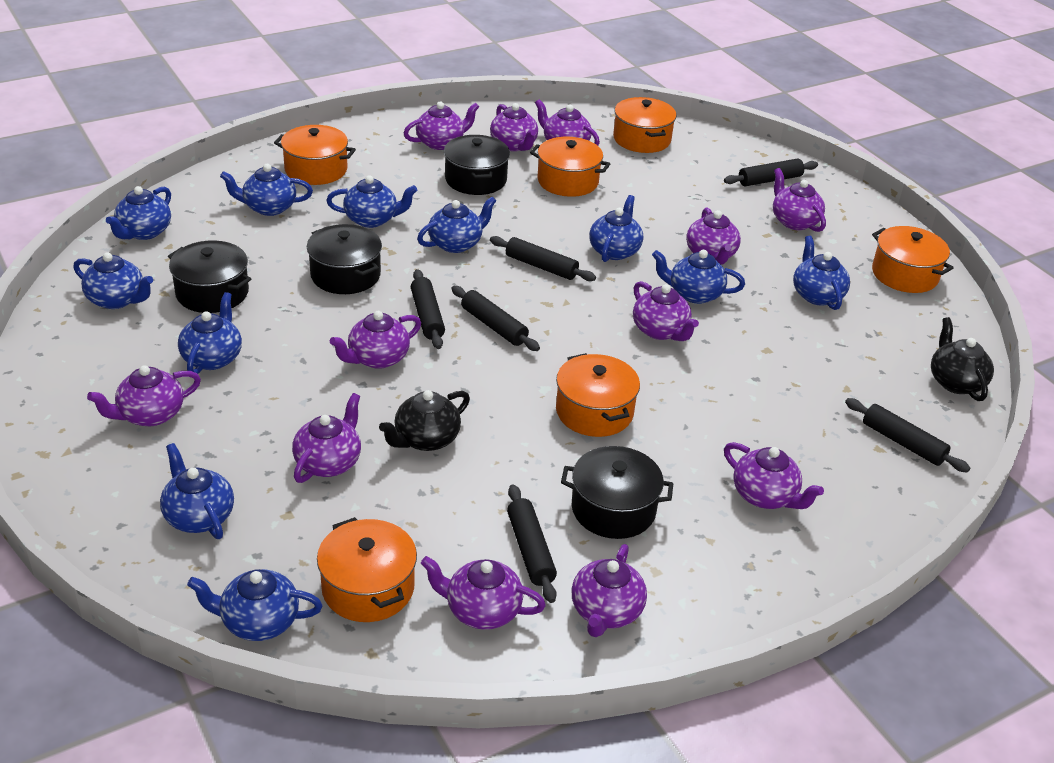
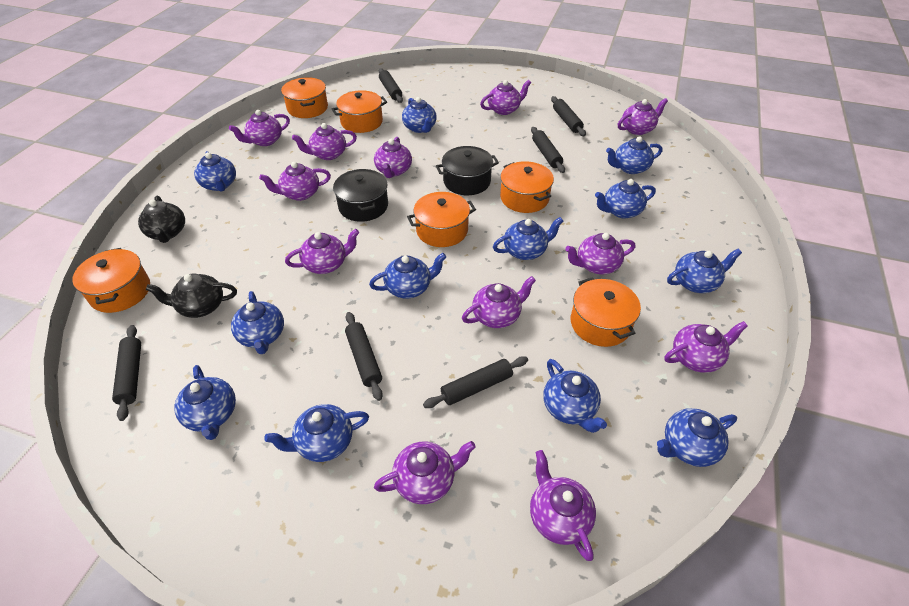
black pot: [168,240,251,313] [307,224,382,294] [444,135,510,195] [561,446,673,539] = 4 -> [333,169,388,222] [436,146,499,195] = 2
blue teapot: [73,252,153,309] [106,186,171,240] [160,443,234,539] [178,292,242,374] [187,569,323,641] [220,164,313,216] [326,175,417,228] [417,197,496,253] [589,195,643,262] [652,250,745,304] [793,236,850,310] = 11 -> [175,365,236,440] [194,151,236,192] [231,291,284,354] [264,404,369,462] [369,253,446,298] [402,97,437,133] [493,217,563,260] [543,359,607,433] [595,179,656,218] [606,136,662,174] [657,408,737,467] [667,249,742,293] = 12

